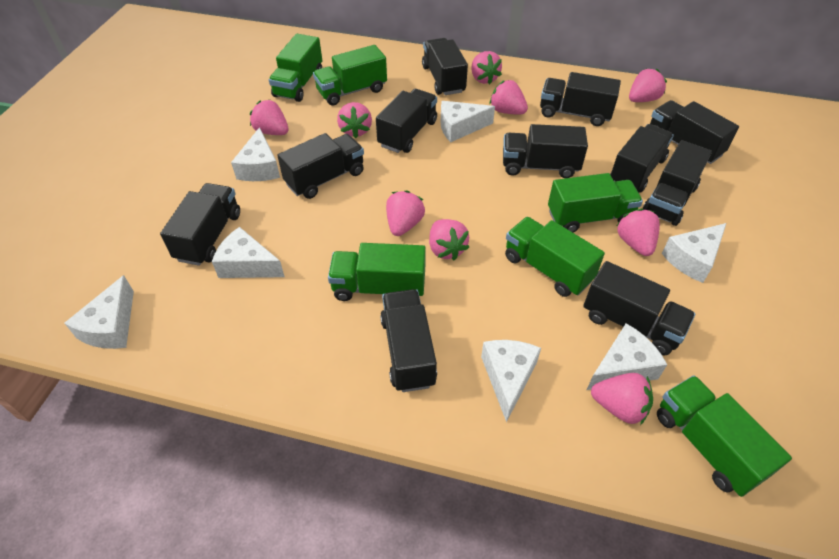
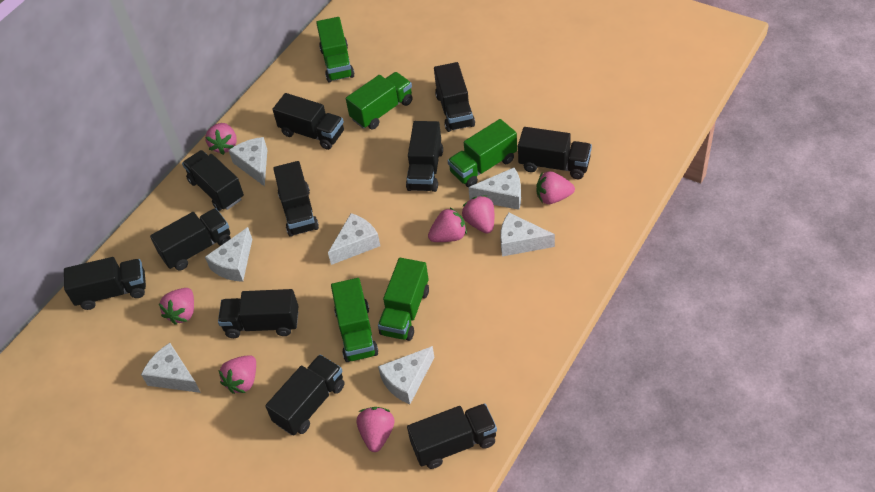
green truck: [269,34,322,102] [313,45,387,106] [328,243,426,301] [505,217,605,297] [548,173,643,233] [657,375,792,497] = 6 -> [316,17,355,82] [331,278,378,362] [346,72,413,129] [378,258,429,341] [448,119,517,187] = 5
pink strawberry: [250,100,289,135] [337,102,372,138] [386,190,425,236] [429,219,470,260] [471,51,502,85] [490,80,528,114] [591,373,653,425] [617,208,660,256] [629,69,667,102] = 9 -> [158,288,194,325] [205,123,237,155] [219,355,256,394] [357,407,395,452] [428,207,467,242] [462,195,494,233] [536,171,575,204] = 7

